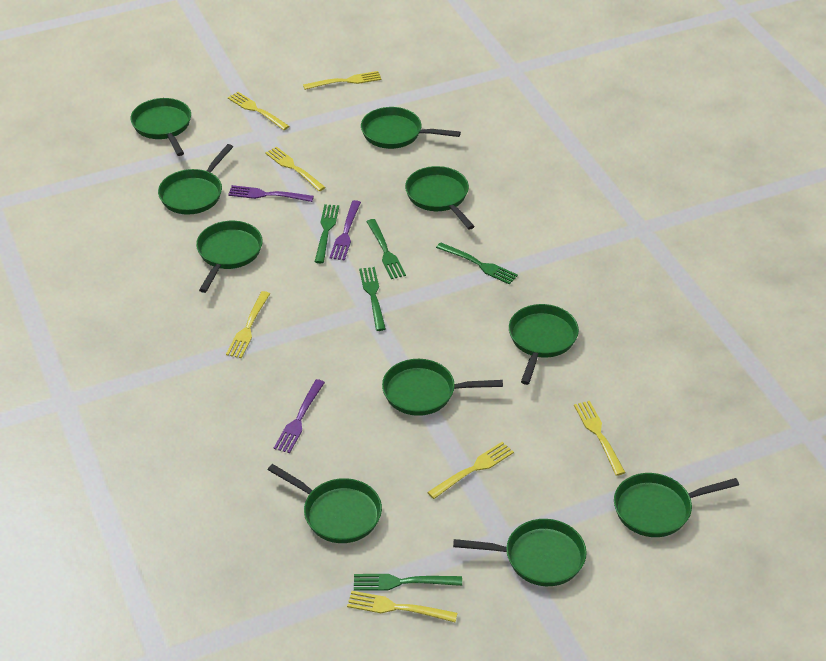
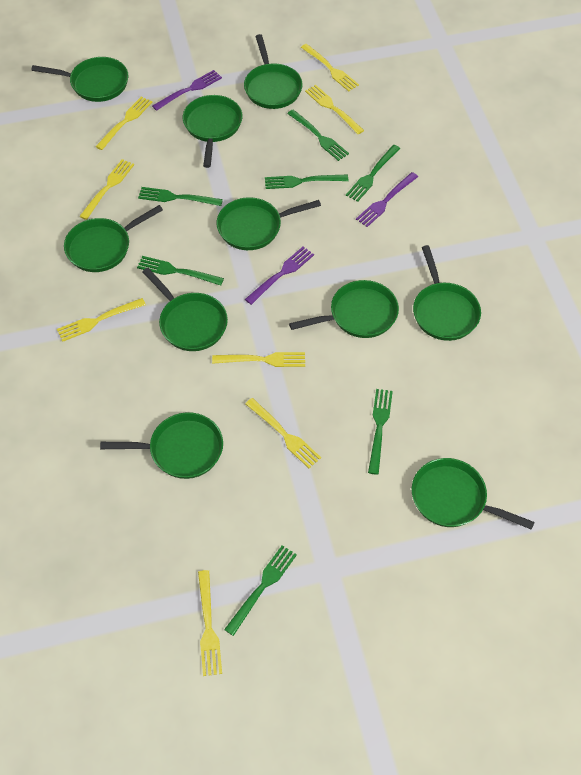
green fork: [315,204,339,263] [354,574,462,591] [359,267,386,331] [366,219,406,279] [436,242,518,285] = 5 -> [137,256,224,285] [138,187,223,206] [224,545,297,636] [265,175,348,189] [287,110,349,161] [346,145,400,202] [368,389,393,475] = 7
yellow fork: [226,291,270,358] [228,92,289,130] [265,147,326,191] [303,71,382,90] [347,591,457,622] [427,442,514,499] [574,401,626,476] = 7 -> [57,298,146,342] [79,159,134,220] [95,96,152,150] [198,570,222,676] [212,352,305,367] [245,398,321,468] [301,44,359,91] [305,85,364,134] = 8

